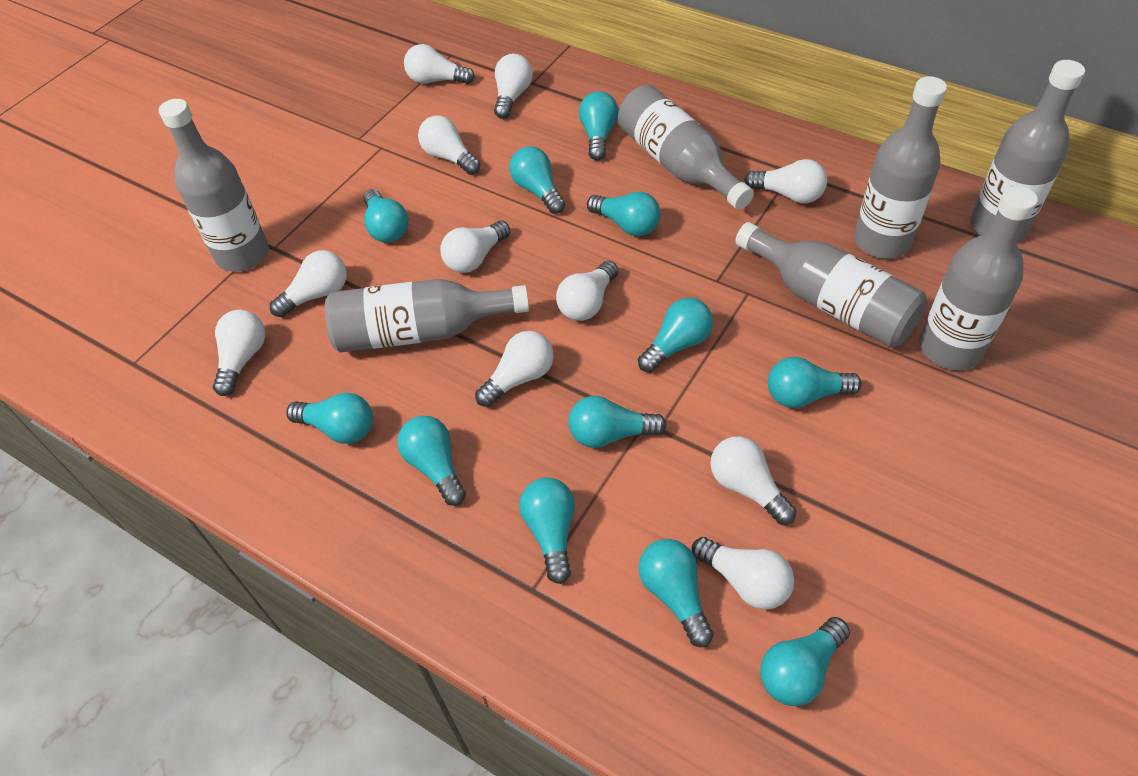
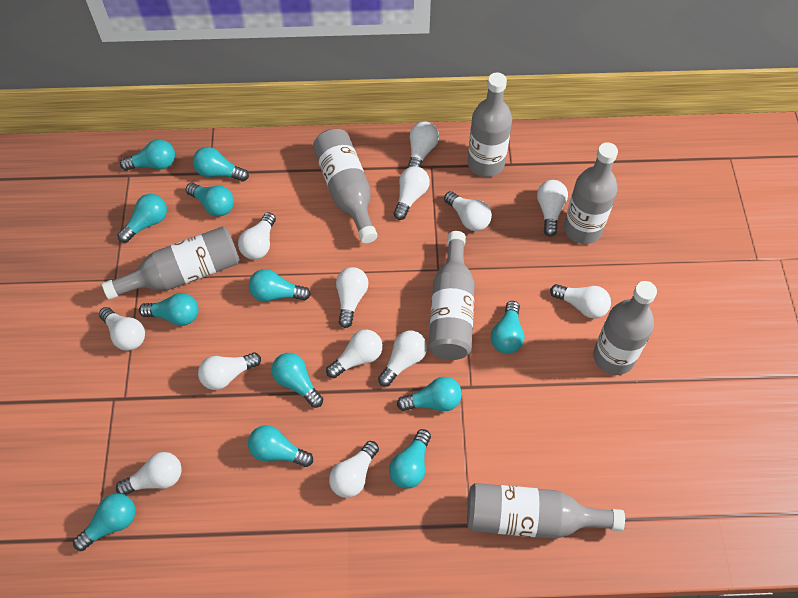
white light bulb: [213,310,265,396] [270,250,347,317] [404,44,475,84] [418,116,481,175] [440,220,510,273] [475,331,554,407] [494,54,533,119] [556,261,618,321] [691,537,794,610] [710,436,797,525] [744,159,827,203] = 11 -> [99,307,145,351] [116,452,182,495] [198,353,261,390] [238,212,276,260] [326,330,383,378] [329,441,379,498] [336,267,368,328] [378,331,427,387] [393,166,430,220] [407,121,439,168] [444,191,492,231] [537,180,568,236] [550,284,611,319] = 13

